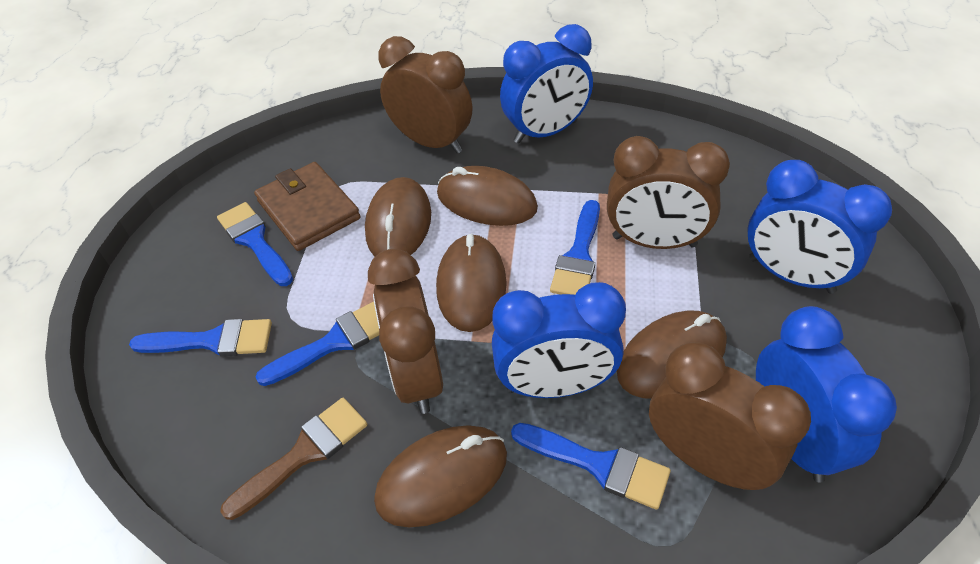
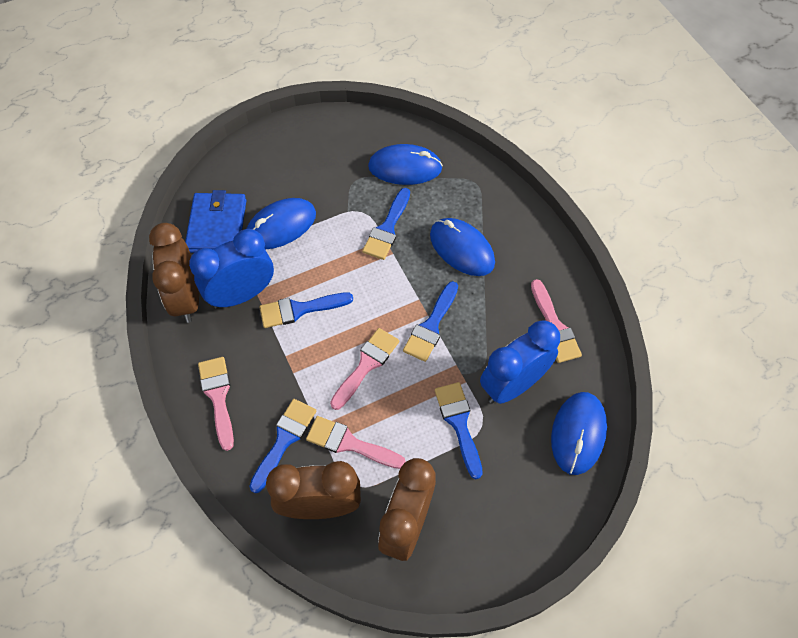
blue clock: [492,282,626,398] [500,24,593,144] [747,160,892,294] [756,306,897,482] = 4 -> [189,229,274,309] [480,320,560,404] = 2
blue mouse: none = 0 -> [246,198,316,249] [368,144,443,185] [430,218,495,276] [551,392,607,475] = 4
blue wallet: none = 0 -> [185,190,246,253] = 1
brown brush: [220,398,367,520] = 1 -> none = 0
brown clock: [368,249,443,414] [378,36,472,154] [607,136,730,249] [649,342,811,490] = 4 -> [149,223,199,323] [266,461,361,519] [378,458,436,561] = 3
brown mouse: [365,177,431,257] [374,426,507,527] [436,234,507,332] [437,166,538,226] [617,310,727,399] = 5 -> none = 0
brown wallet: [254,162,360,251] = 1 -> none = 0
pink brush: none = 0 -> [198,357,234,451] [306,416,406,469] [330,328,399,410] [531,279,582,363] = 4

